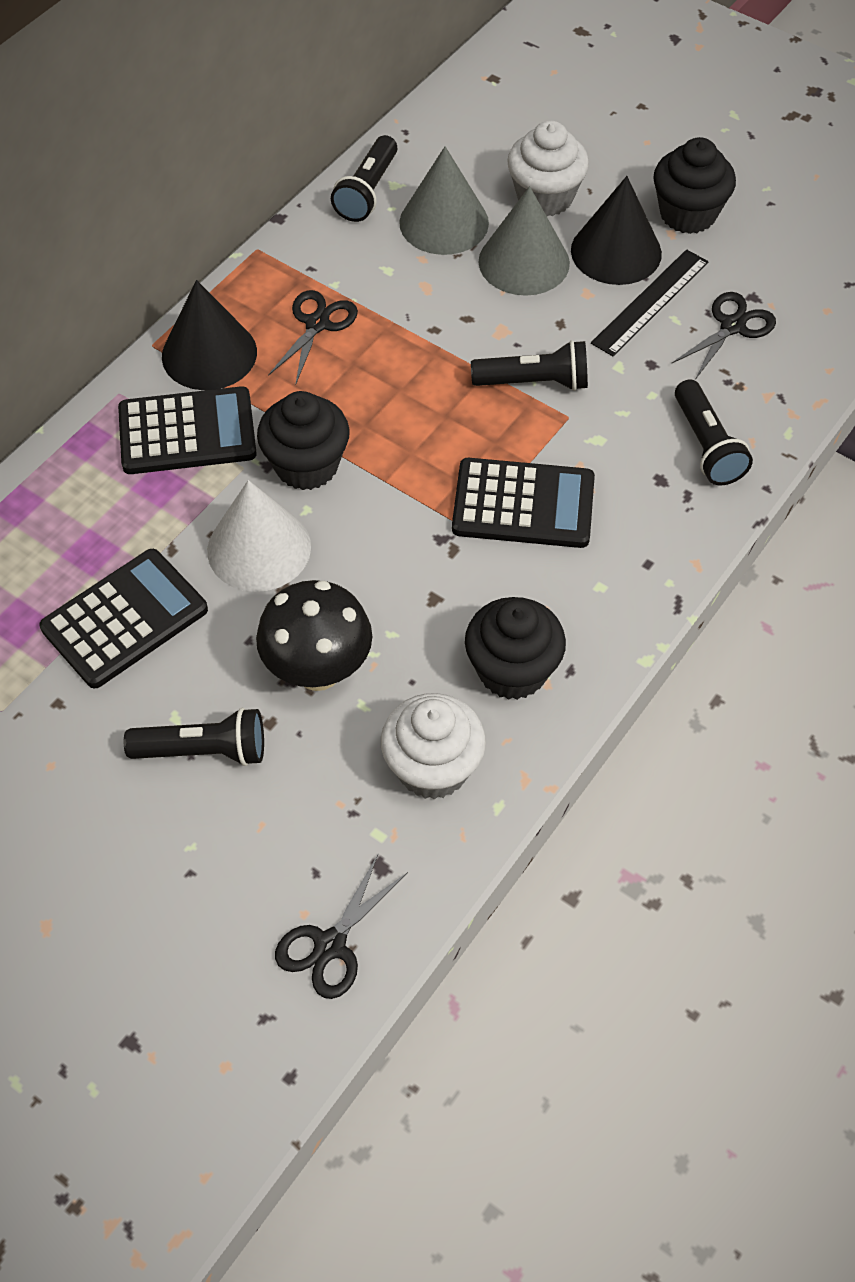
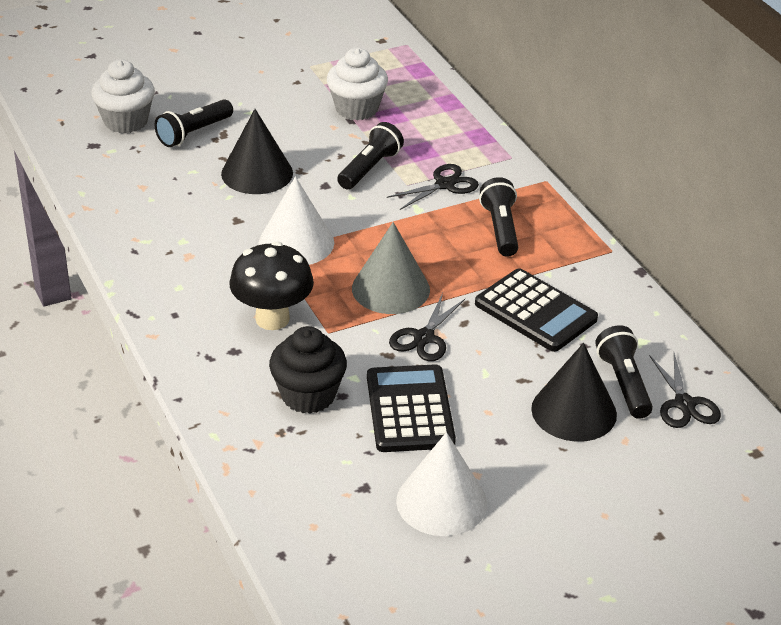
black calculator: [39,549,208,688] [118,386,257,474] [452,458,595,548] = 3 -> [367,364,456,452] [475,268,598,352] = 2
black cupcake: [257,391,350,490] [465,597,566,700] [653,137,736,234] = 3 -> [269,326,347,414] = 1
black ruler: [591,249,708,356] = 1 -> none = 0
grey cone: [399,146,489,255] [478,186,570,296] = 2 -> [352,222,430,314] = 1
white cone: [207,480,311,592] = 1 -> [259,177,334,265] [396,432,487,536] = 2

